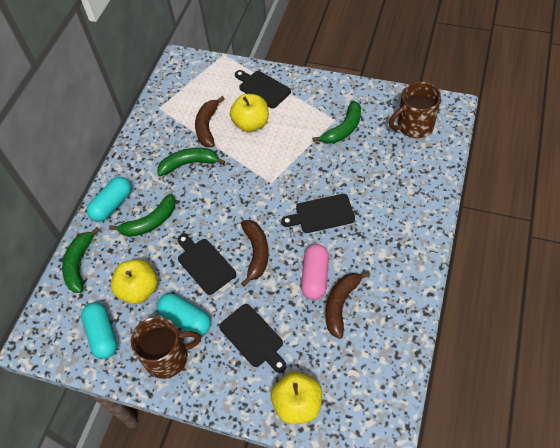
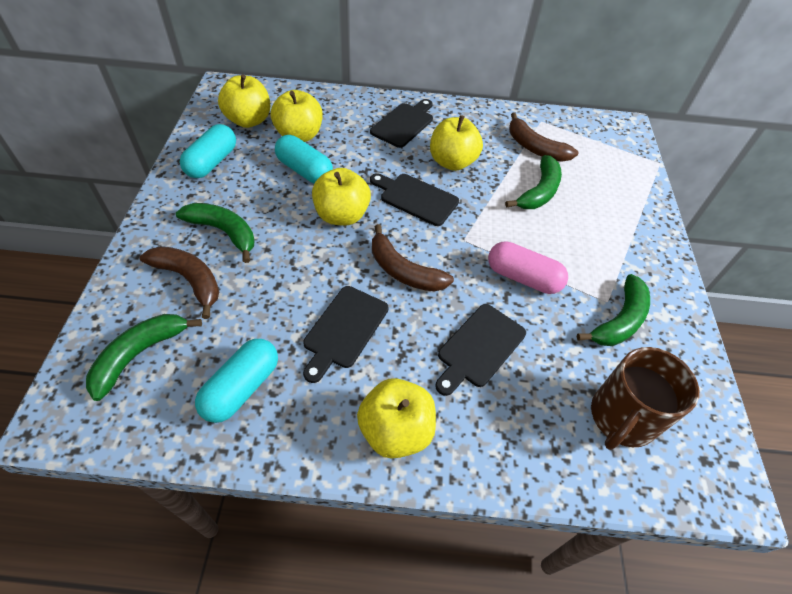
brown mug: [131,317,201,379] [389,82,441,138] = 2 -> [591,347,699,450] = 1
yellow apple: [111,259,157,304] [230,94,269,132] [271,371,322,424] = 3 -> [218,74,270,128] [271,90,323,142] [312,168,371,226] [357,378,436,459] [430,115,483,171] = 5

